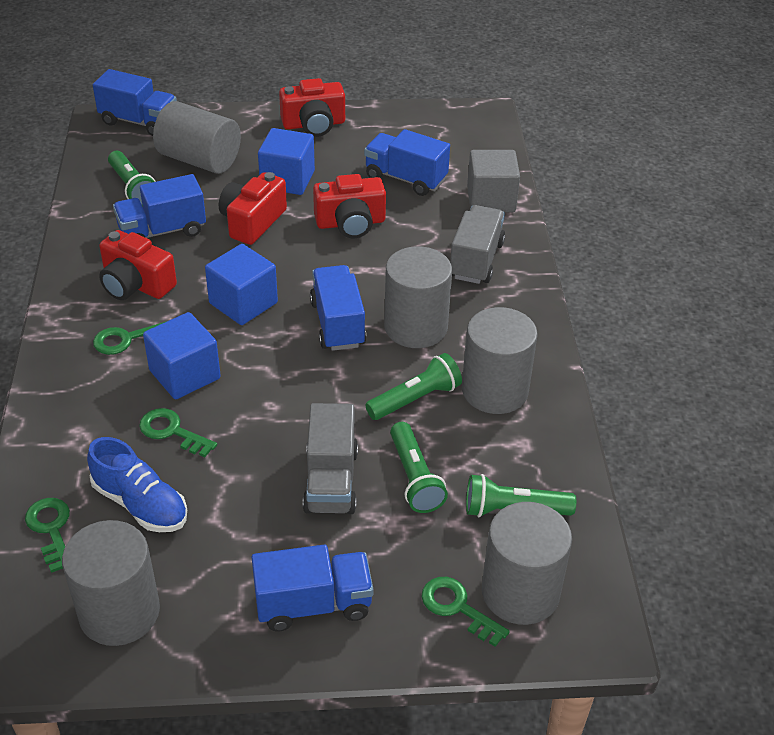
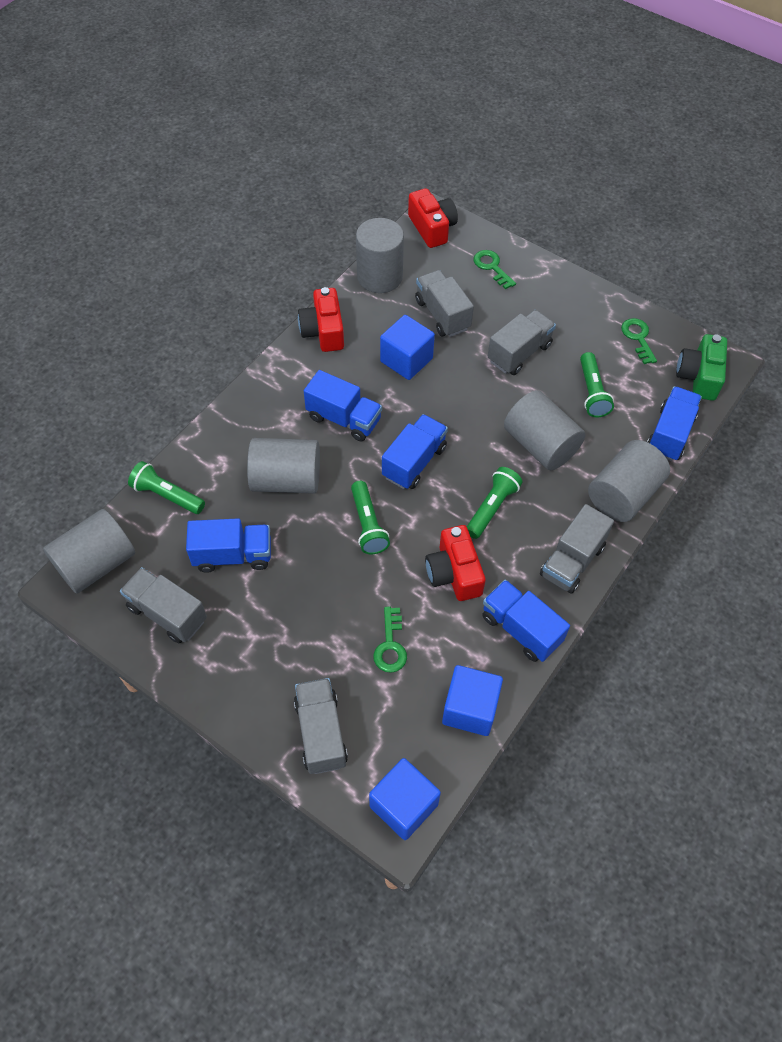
blue shoe: [87,437,187,532] = 1 -> none = 0
green camera: none = 0 -> [676,334,727,401] = 1
green key: [25,498,70,573] [93,321,167,355] [139,408,217,457] [422,577,510,647] = 4 -> [373,607,407,673] [474,250,516,290] [621,318,657,364] = 3
grey cube: [467,150,520,212] = 1 -> none = 0
grey truck: [303,403,358,514] [450,205,505,284] = 2 -> [120,567,207,643] [294,678,348,774] [415,270,474,337] [488,310,556,375] [540,504,614,594] = 5
red camera: [99,230,177,300] [219,172,287,245] [279,78,345,137] [313,174,386,238] = 4 -> [298,287,344,352] [408,188,458,248] [425,525,486,601] = 3

